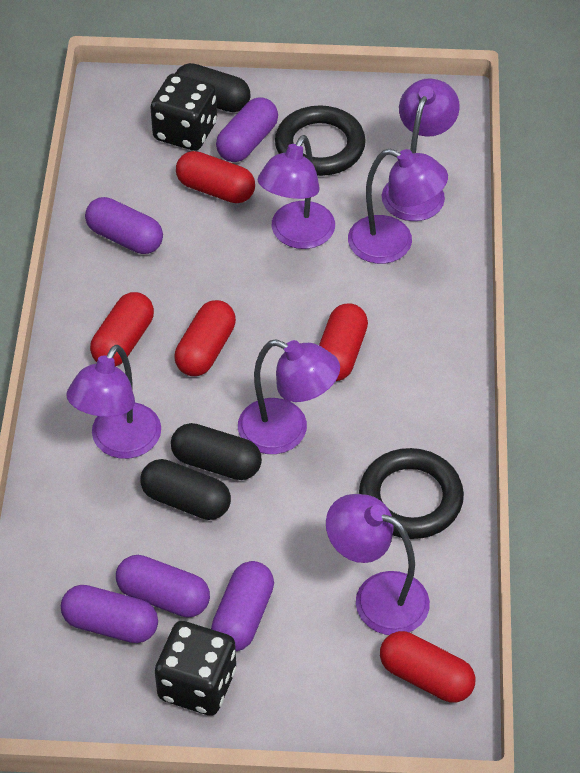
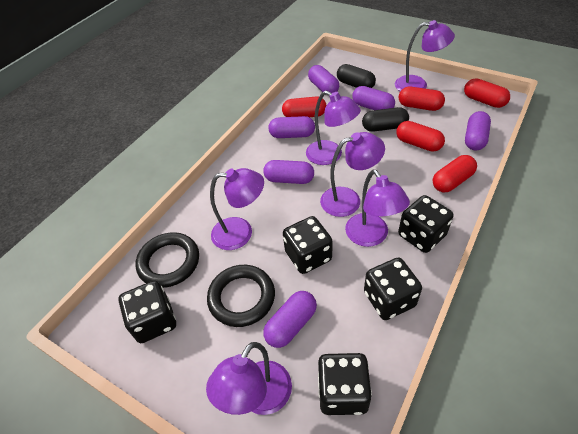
black capsule: [141,459,231,520] [171,423,262,480] [175,63,250,112] = 3 -> [337,64,376,88] [362,107,409,132] = 2
black dice: [150,74,217,151] [155,621,236,716] = 2 -> [118,280,176,343] [283,216,333,274] [318,353,372,415] [364,258,422,320] [398,195,453,253] = 5
purple capsule: [61,585,158,643] [85,197,163,254] [116,555,210,618] [211,561,274,651] [216,97,278,162] = 5 -> [263,160,314,184] [263,291,317,348] [268,116,315,138] [308,65,339,93] [352,86,395,110] [465,111,491,151] = 6

